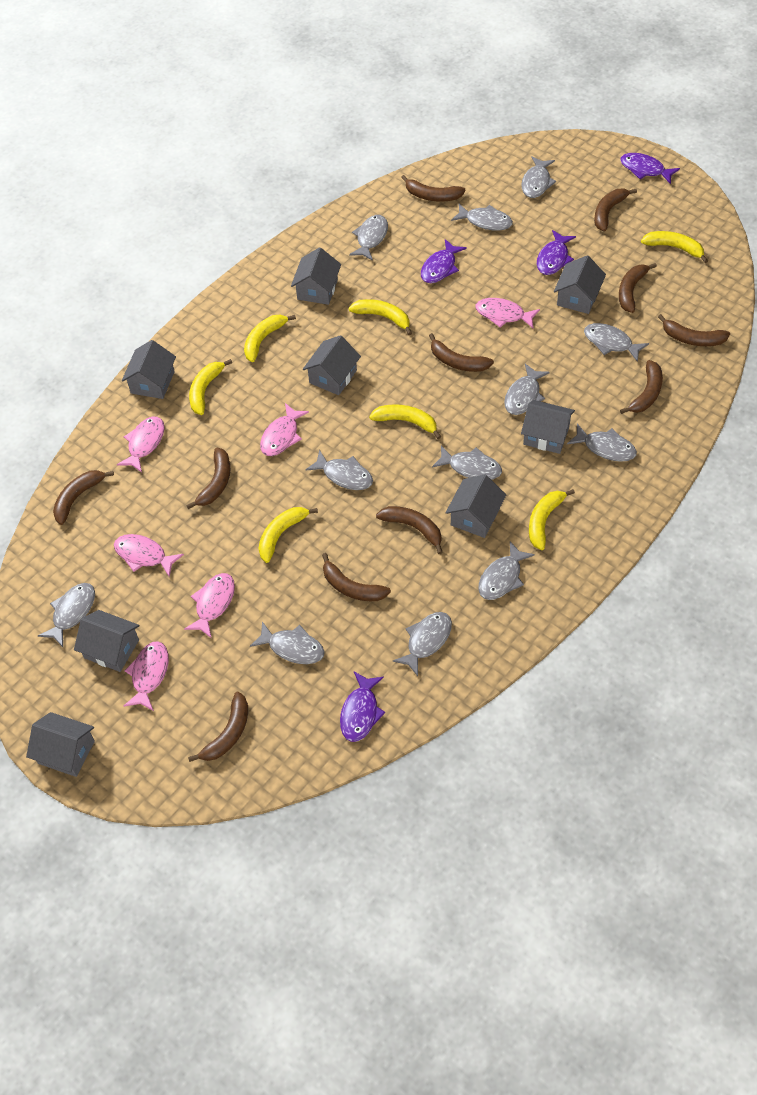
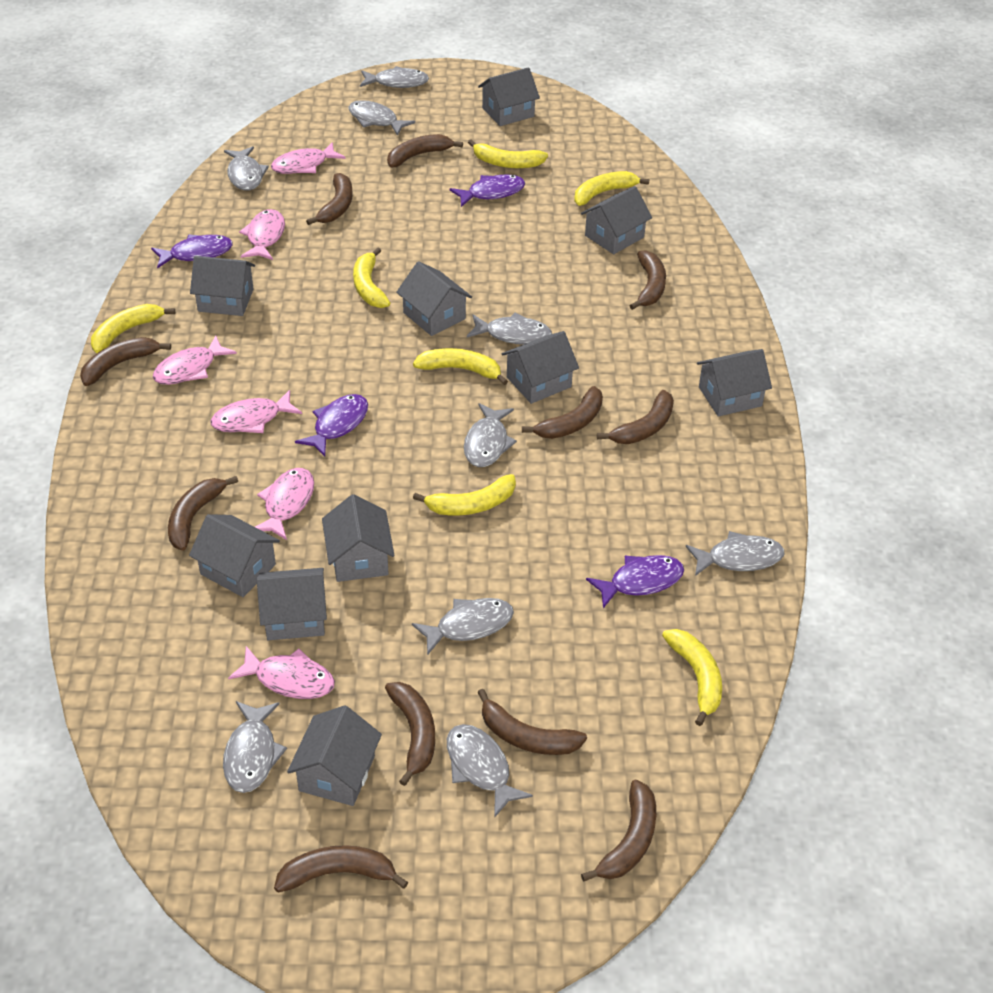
grey fish: [38,583,95,647] [250,621,325,664] [305,450,373,490] [349,215,388,261] [392,612,452,676] [432,446,502,480] [451,204,513,231] [478,541,535,600] [504,364,550,415] [521,156,556,198] [567,424,637,462] [584,323,649,362] = 12 -> [223,701,287,793] [224,146,269,190] [348,100,415,136] [360,66,429,88] [412,598,514,655] [447,724,533,818] [464,403,517,467] [467,313,552,345] [686,531,784,576] = 9
grey house: [26,712,95,777] [74,610,139,672] [122,340,176,399] [291,247,341,305] [303,335,361,395] [446,474,506,538] [521,400,575,454] [554,255,606,314] = 8 -> [189,514,280,597] [190,256,255,316] [257,568,327,640] [287,705,382,806] [322,494,395,582] [396,261,472,336] [478,67,540,126] [502,331,579,404] [581,186,652,254] [697,349,772,417] = 10

